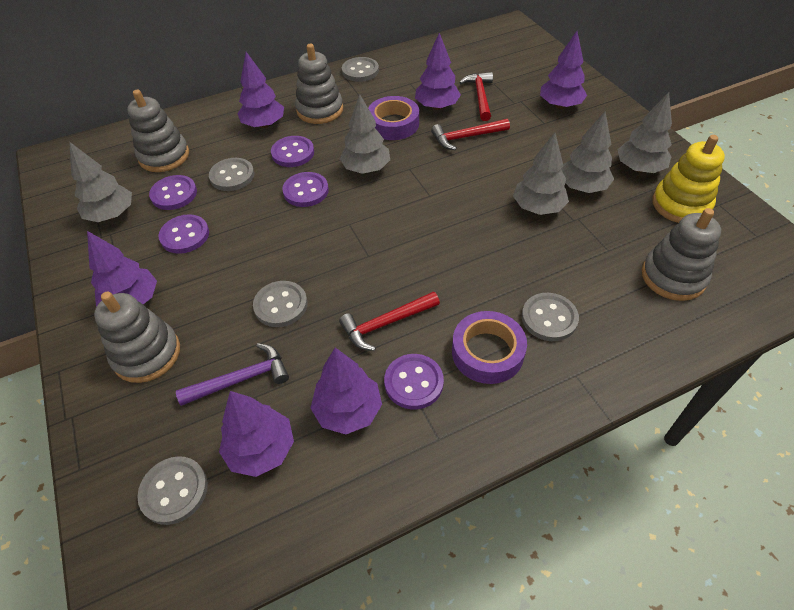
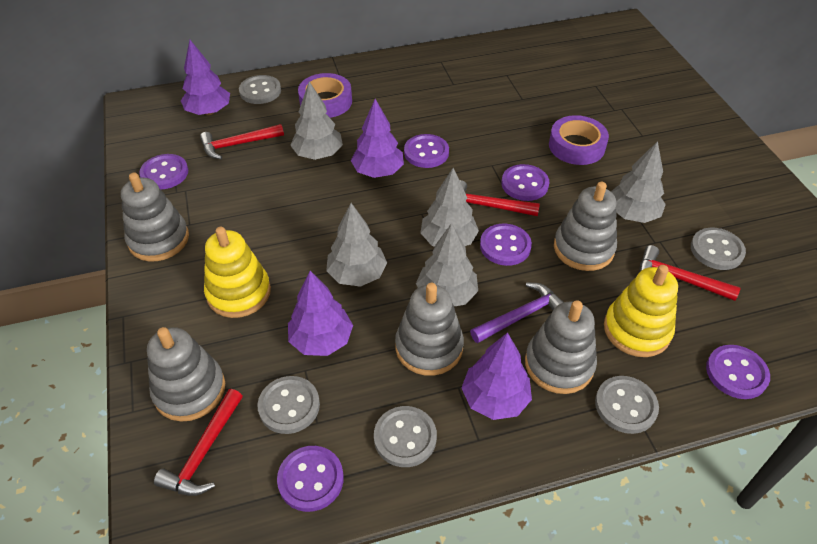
grey stacking toy: [94,292,180,383] [127,90,189,172] [295,44,343,124] [642,208,721,301] = 4 -> [121,173,189,261] [147,327,225,422] [395,283,464,376] [525,300,597,394] [554,182,617,271] = 5
purple button: [149,175,197,210] [158,214,209,254] [271,136,314,167] [282,172,329,207] [384,354,444,409] = 5 -> [139,154,188,189] [277,446,344,512] [404,134,449,168] [480,224,532,266] [502,164,549,201] [706,345,770,399] = 6
purple tree: [87,231,157,307] [219,391,294,477] [238,52,284,128] [310,348,382,434] [415,33,461,110] [540,31,587,109] = 6 -> [181,40,230,115] [288,271,353,356] [351,99,404,178] [461,332,532,420] = 4
red hammer: [339,291,440,351] [431,119,510,150] [459,72,493,121] = 3 -> [154,389,243,496] [200,124,284,159] [460,180,540,216] [640,245,741,301] = 4
yellow stacking toy: [652,135,725,223] = 1 -> [204,227,271,318] [604,265,678,357] = 2

